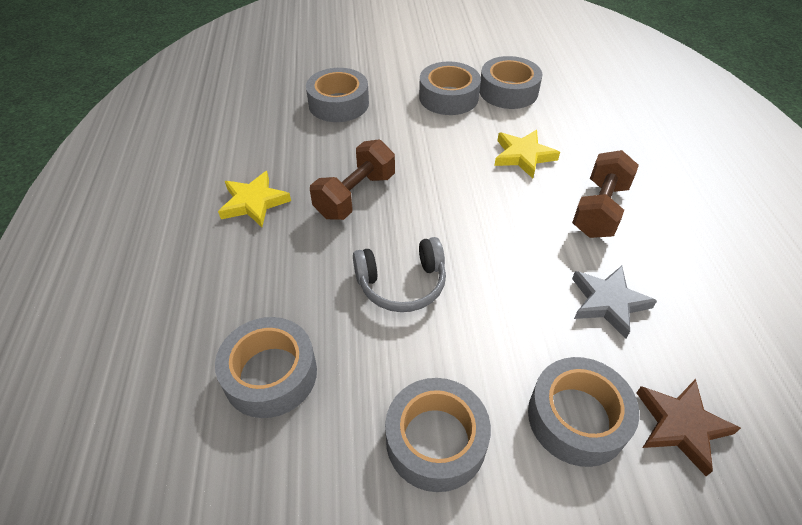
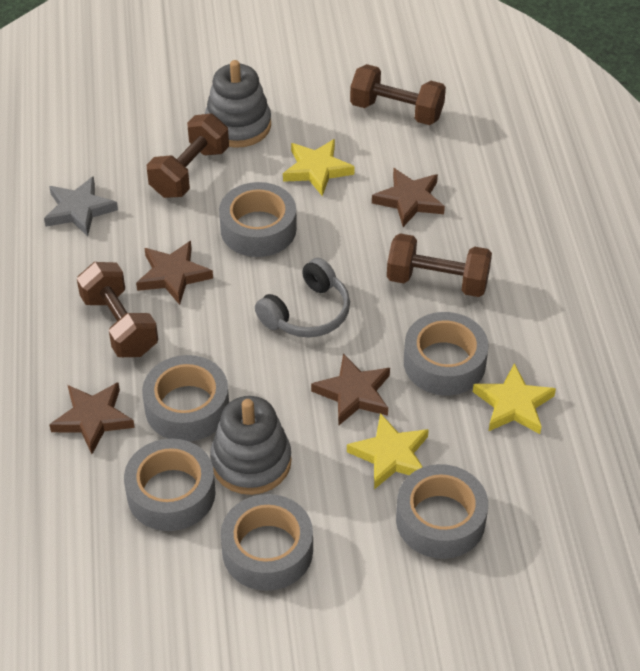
brown dumbbell: [310,139,395,220] [572,150,639,238] = 2 -> [77,262,158,357] [147,113,229,198] [350,64,446,125] [387,233,492,297] = 4
brown star: [636,379,741,476] = 1 -> [49,382,135,454] [136,241,213,305] [311,354,390,426] [372,168,445,227] = 4
grey stacking toy: none = 0 -> [205,60,271,148] [210,396,292,495] = 2
yellow star: [218,171,291,227] [494,130,560,179] = 2 -> [283,139,355,196] [347,413,429,489] [473,363,556,434] = 3

